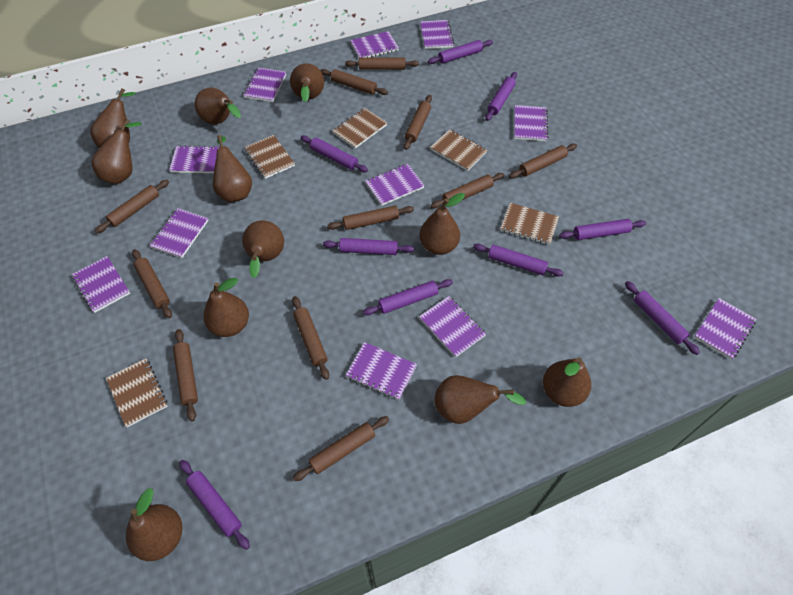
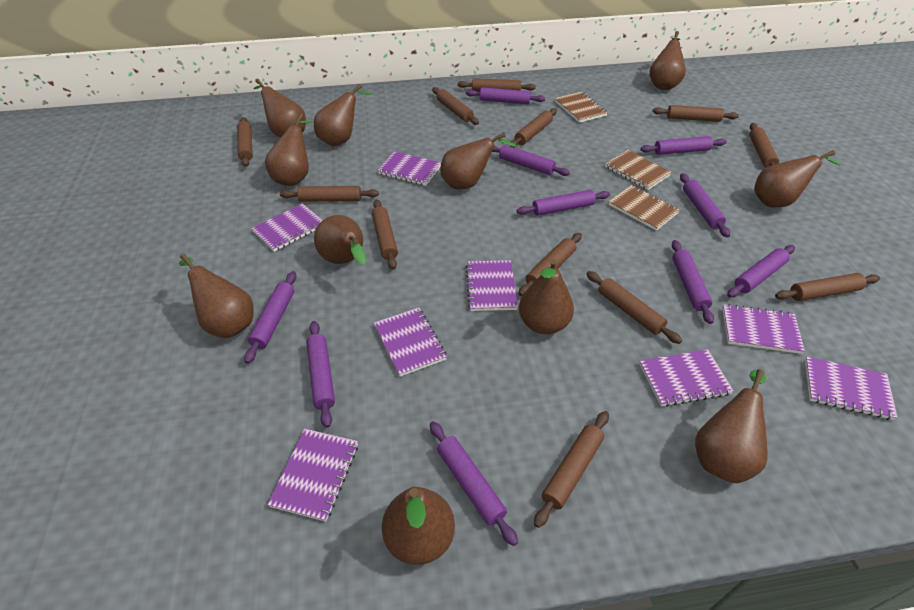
brown notebook: [106,358,168,427] [244,135,295,179] [333,108,387,148] [430,129,487,171] [500,203,559,245] = 5 -> [555,92,608,123] [605,150,672,190] [608,185,680,231] = 3
brown rolling pin: [95,180,169,233] [132,249,172,318] [173,329,198,421] [292,296,329,380] [293,416,389,481] [320,69,388,95] [327,206,414,230] [345,57,419,70] [404,95,432,150] [430,173,504,208] [509,144,577,179] = 11 -> [237,117,253,167] [280,186,379,202] [372,199,398,270] [432,87,479,125] [458,78,536,92] [510,108,557,148] [518,233,582,296] [534,411,609,528] [587,271,682,344] [652,105,739,122] [749,123,779,168] [775,273,880,301] = 12
purple notebook: [72,256,130,313] [149,208,208,258] [169,145,220,173] [243,67,286,102] [346,342,417,400] [350,31,399,58] [365,164,424,206] [419,296,486,357] [420,20,454,49] [514,105,548,141] [694,298,756,360] = 11 -> [251,203,322,252] [267,429,358,522] [374,308,447,377] [378,151,441,186] [465,260,518,311] [640,349,734,407] [722,304,805,354] [805,357,898,420] = 8
purple rolling pin: [179,460,250,550] [301,135,368,172] [323,238,414,255] [363,279,453,315] [428,40,493,64] [473,243,564,277] [485,72,517,121] [559,219,646,240] [625,281,700,355] = 9 -> [244,271,296,364] [306,321,335,428] [430,421,518,546] [466,87,545,104] [492,145,570,176] [517,190,610,216] [640,136,727,155] [672,240,714,324] [680,173,730,237] [727,245,795,298] = 10

